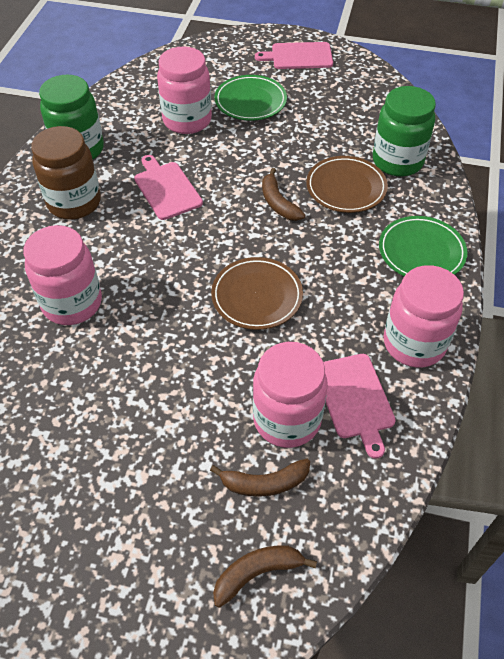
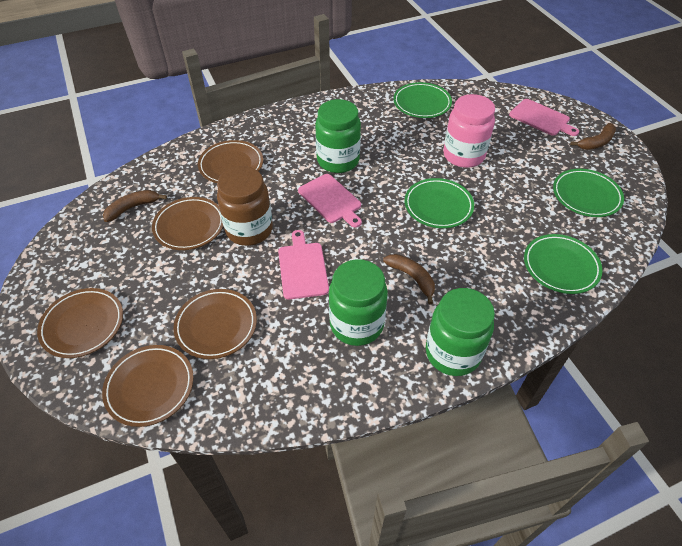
brown plate: [211,257,303,330] [306,156,388,213] = 2 -> [37,288,123,358] [102,345,194,427] [152,197,223,250] [173,289,257,359] [198,140,263,183] = 5
green jar: [39,74,104,159] [373,86,436,177] = 2 -> [315,99,361,173] [329,259,388,346] [426,288,495,376] = 3
green plate: [215,75,287,121] [379,216,467,276] = 2 -> [393,82,452,118] [404,178,474,228] [524,234,602,294] [553,169,624,217] = 4
pink jar: [23,225,102,325] [157,46,212,134] [253,342,328,448] [384,265,464,368] = 4 -> [443,94,495,168] = 1

